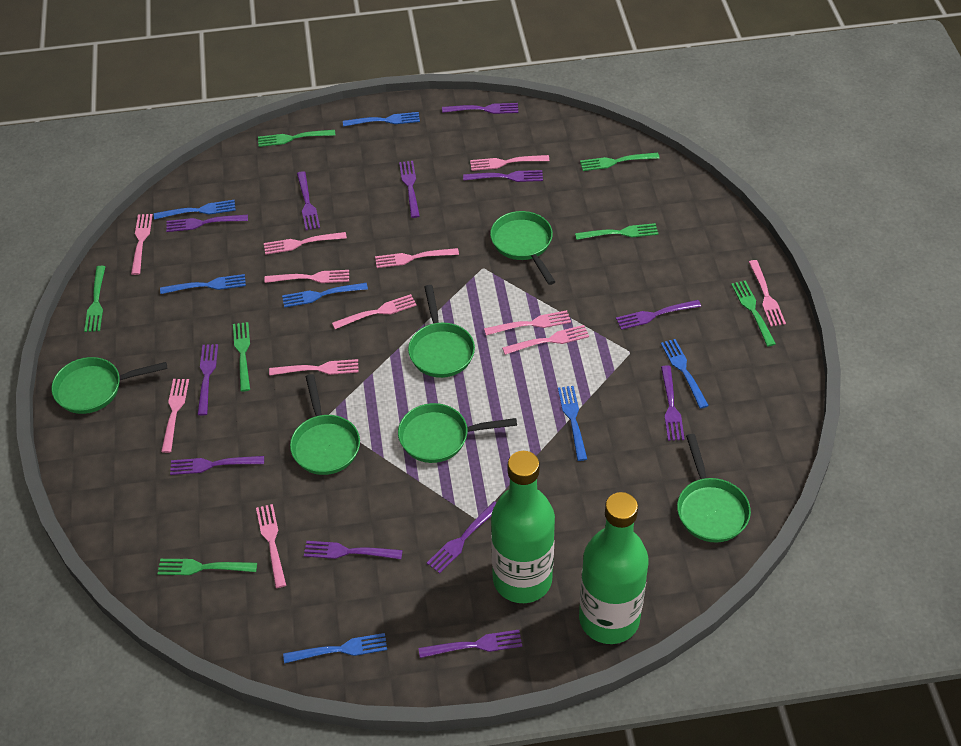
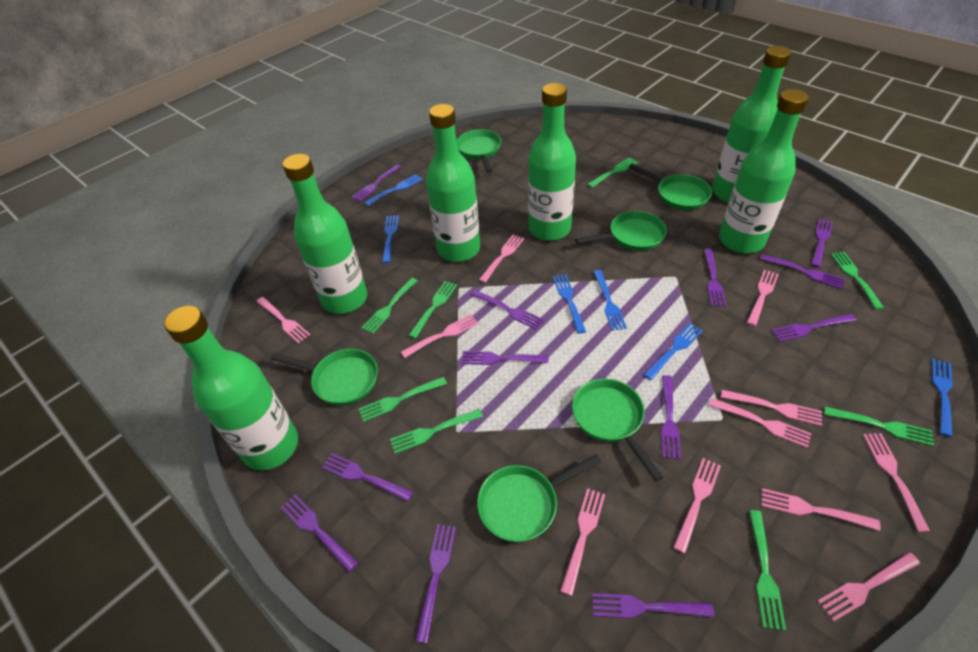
blue fork: [154,200,236,220] [160,274,246,294] [282,283,368,308] [283,633,387,664] [343,112,420,127] [558,386,587,461] [661,339,709,409] = 7 -> [364,174,423,206] [382,215,399,263] [553,274,586,334] [593,270,627,331] [644,323,703,380] [932,359,953,437] = 6
green bottle: [491,451,555,603] [579,492,649,644] = 2 -> [164,306,298,471] [283,154,367,314] [426,104,480,262] [528,83,576,241] [712,46,792,203] [719,89,809,253] = 6
green fork: [84,266,106,332] [158,559,257,575] [233,322,250,392] [258,130,335,147] [575,223,658,240] [580,153,660,171] [731,280,776,346] = 7 -> [359,377,447,422] [362,278,418,334] [390,409,483,454] [408,281,457,339] [587,157,638,188] [749,510,786,631] [824,406,934,446] [831,252,884,310] = 8
pink fork: [131,214,153,275] [161,379,189,453] [256,504,286,588] [264,232,347,255] [265,270,349,283] [269,359,359,376] [332,294,417,329] [375,248,459,268] [470,155,549,171] [484,310,571,335] [502,325,589,355] [749,260,786,327] = 12 -> [256,297,310,343] [401,314,478,358] [479,234,524,283] [560,488,605,596] [673,458,721,554] [709,398,811,448] [721,390,822,426] [747,270,779,326] [761,488,881,531] [818,552,920,622] [863,433,930,532] = 11

